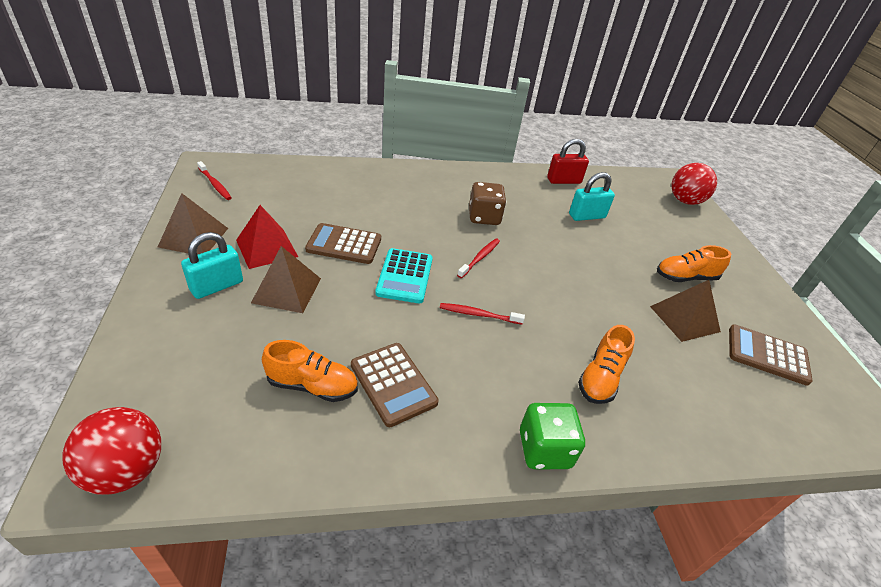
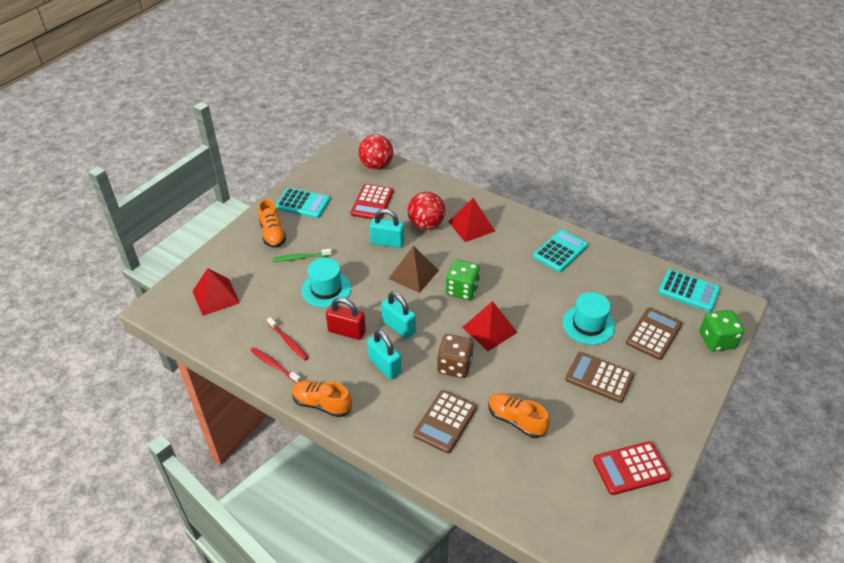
brown pyramid: [158,193,228,255] [251,246,321,313] [650,280,721,342] = 3 -> [388,245,439,293] = 1
green dice: [520,403,585,469] = 1 -> [446,259,480,300] [699,310,744,352] = 2
green toothbrush: none = 0 -> [273,249,332,262] = 1
red calculator: none = 0 -> [350,184,393,219] [593,441,671,495] = 2
red pyramid: [236,205,298,269] = 1 -> [193,268,240,316] [448,198,495,242] [462,301,518,351] = 3
red toothbrush: [197,161,232,200] [440,303,525,324] [457,239,500,278] = 3 -> [250,347,301,383] [267,317,309,360] = 2
turquoise calculator: [375,248,433,303] = 1 -> [275,188,330,218] [533,230,588,272] [658,269,720,312] = 3
turquoise hat: none = 0 -> [301,258,351,308] [563,292,615,345] = 2
turquoise padlock: [181,232,243,299] [569,172,615,221] = 2 -> [367,330,401,380] [370,209,404,248] [381,291,416,339] = 3

